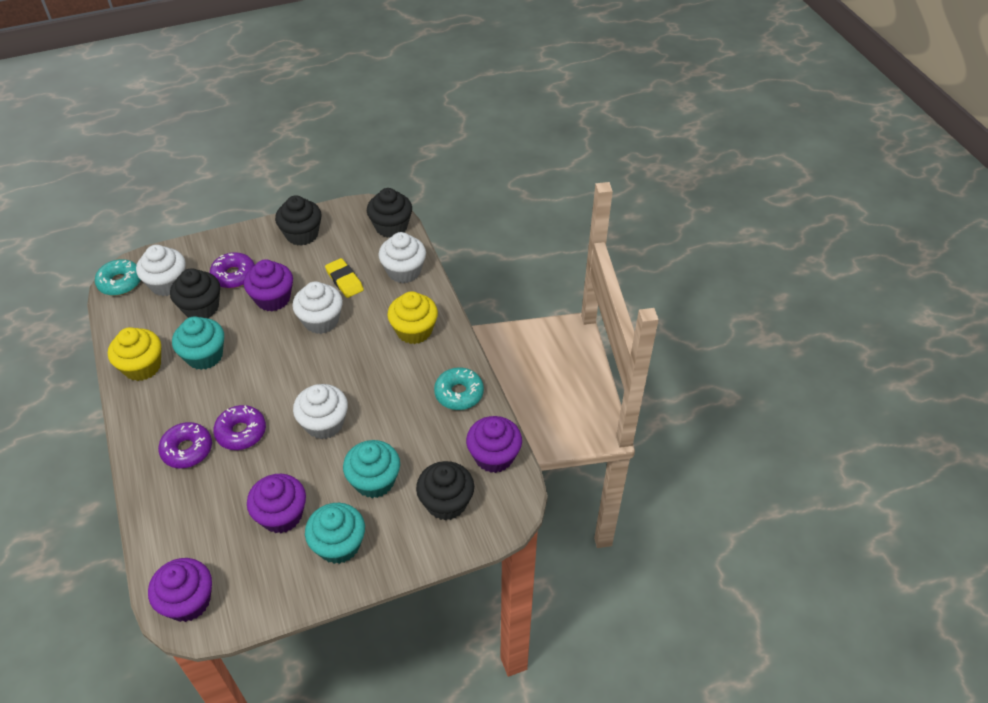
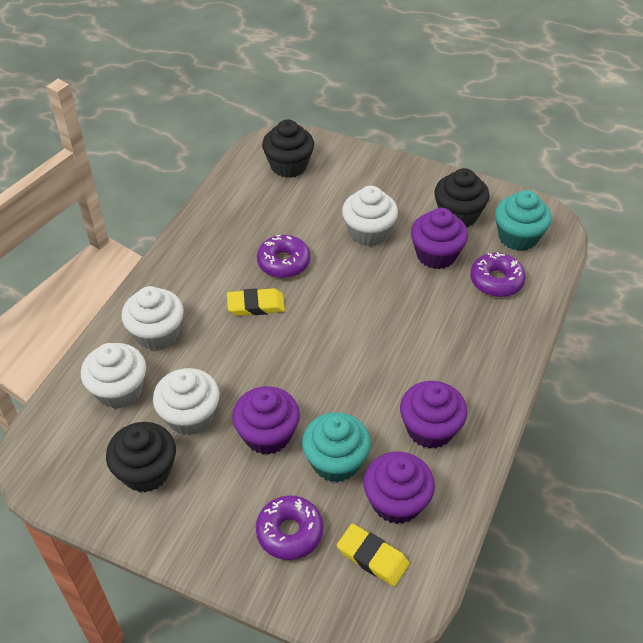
black cupcake: [170,268,220,318] [275,195,322,246] [367,188,412,238] [416,461,474,521] = 4 -> [106,422,176,493] [262,119,314,178] [434,168,490,227] = 3
turquoise cupcake: [172,316,224,370] [305,503,365,564] [343,440,400,498] = 3 -> [302,412,371,482] [495,190,552,251] = 2
turquoise donut: [95,259,141,296] [434,367,484,410] = 2 -> none = 0
yellow cupcake: [108,327,161,381] [387,291,438,344] = 2 -> none = 0
yellow eraser: [325,258,364,298] = 1 -> [227,288,285,316] [337,524,409,586] = 2

